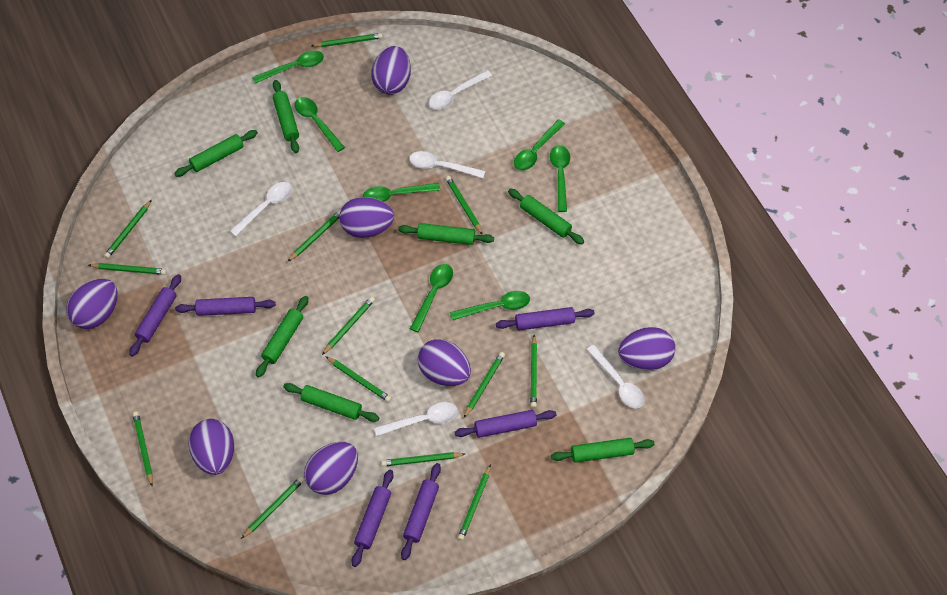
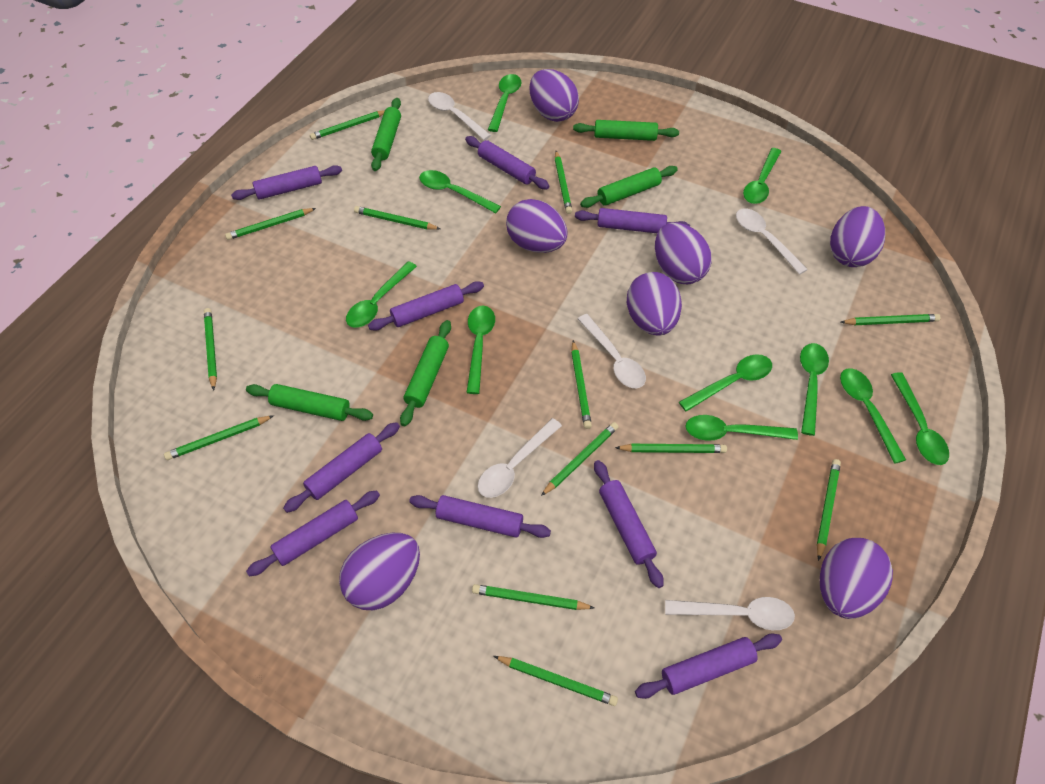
green rolling pin: [174,130,258,177] [256,296,308,378] [273,80,299,153] [283,383,379,422] [398,223,494,245] [508,188,584,244] [551,438,655,463] = 7 -> [246,384,373,421] [371,98,401,171] [400,320,451,426] [573,120,679,141] [580,166,678,208] = 5
green spoon: [252,51,324,84] [295,97,345,152] [363,183,440,202] [410,264,453,332] [450,291,530,320] [514,119,565,171] [550,145,570,212] = 7 -> [346,261,417,328] [419,170,501,213] [466,306,495,394] [488,74,522,132] [679,354,772,412] [685,415,798,441] [743,148,781,204] [800,343,829,436] [840,368,906,464] [891,372,949,465] = 10
purple rolling pin: [129,274,181,357] [175,297,276,316] [352,470,394,567] [401,463,441,560] [455,410,556,438] [496,307,595,330] = 6 -> [231,165,342,200] [246,491,380,576] [283,422,400,513] [368,281,484,331] [409,495,551,538] [465,136,550,189] [575,208,690,233] [594,460,664,588] [635,633,782,699] = 9

